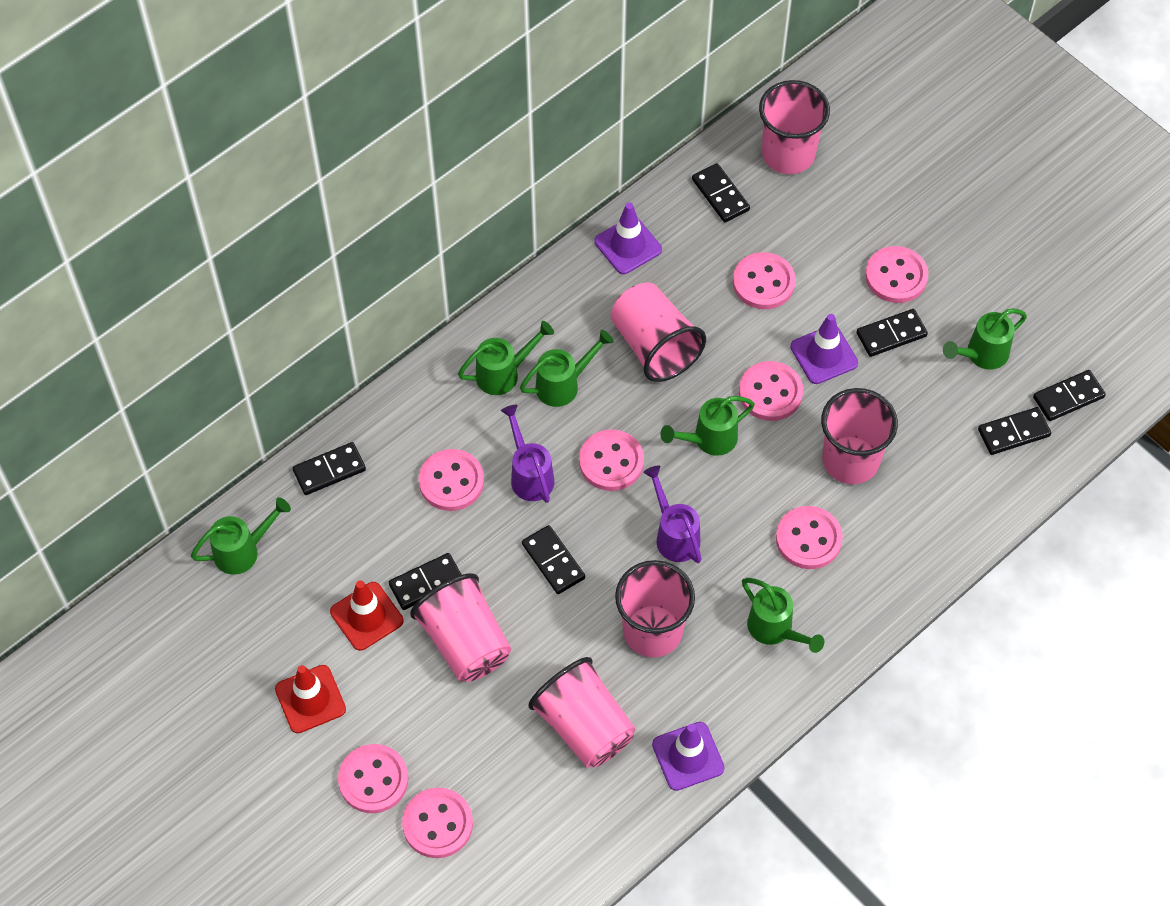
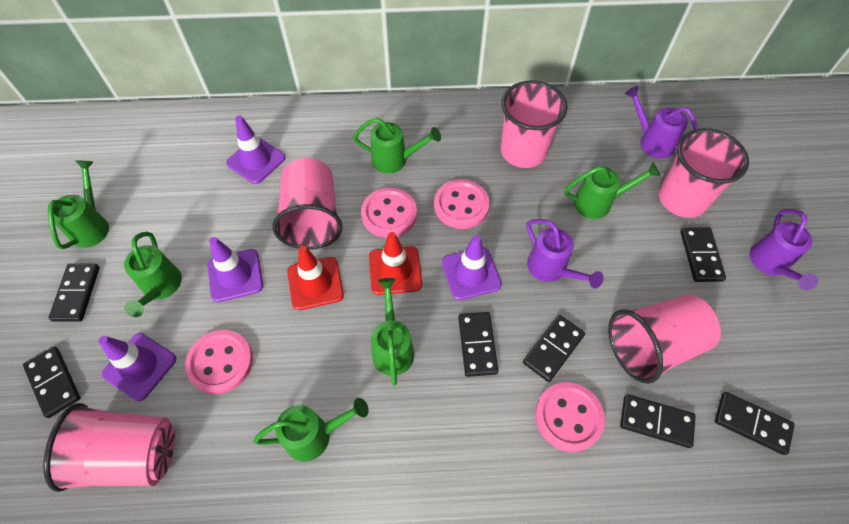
pink button: [338,744,408,813] [402,788,473,858] [419,449,484,511] [579,429,644,491] [733,252,796,309] [739,361,803,421] [776,506,843,569] [865,246,928,303] = 8 -> [185,330,253,394] [361,188,417,238] [434,179,490,229] [535,382,605,452] = 4
pink cup: [410,573,511,682] [528,657,636,768] [611,283,706,382] [615,560,695,658] [759,80,830,174] [821,388,898,484] = 6 -> [43,403,175,492] [272,158,343,250] [501,81,568,168] [608,294,721,384] [659,128,749,218] = 5
purple traffic cone: [595,203,662,274] [652,722,725,791] [790,314,858,384] = 3 -> [98,333,176,401] [208,237,263,302] [226,115,286,184] [442,235,502,300] = 4
purple watering can: [500,405,554,503] [643,465,702,563] = 2 -> [526,219,604,289] [625,86,698,159] [750,209,818,290] = 3

